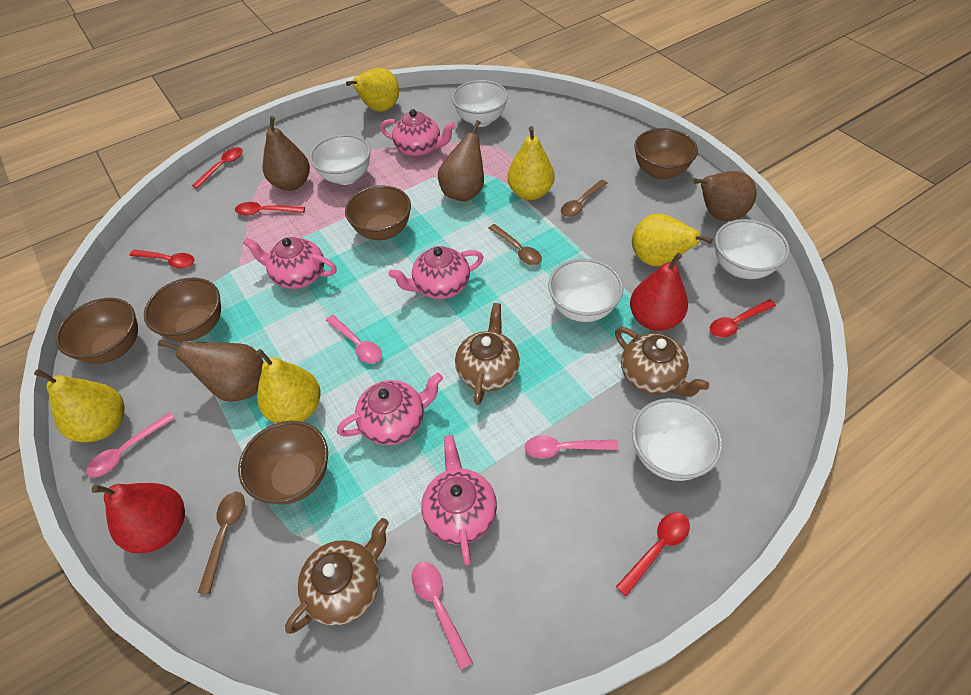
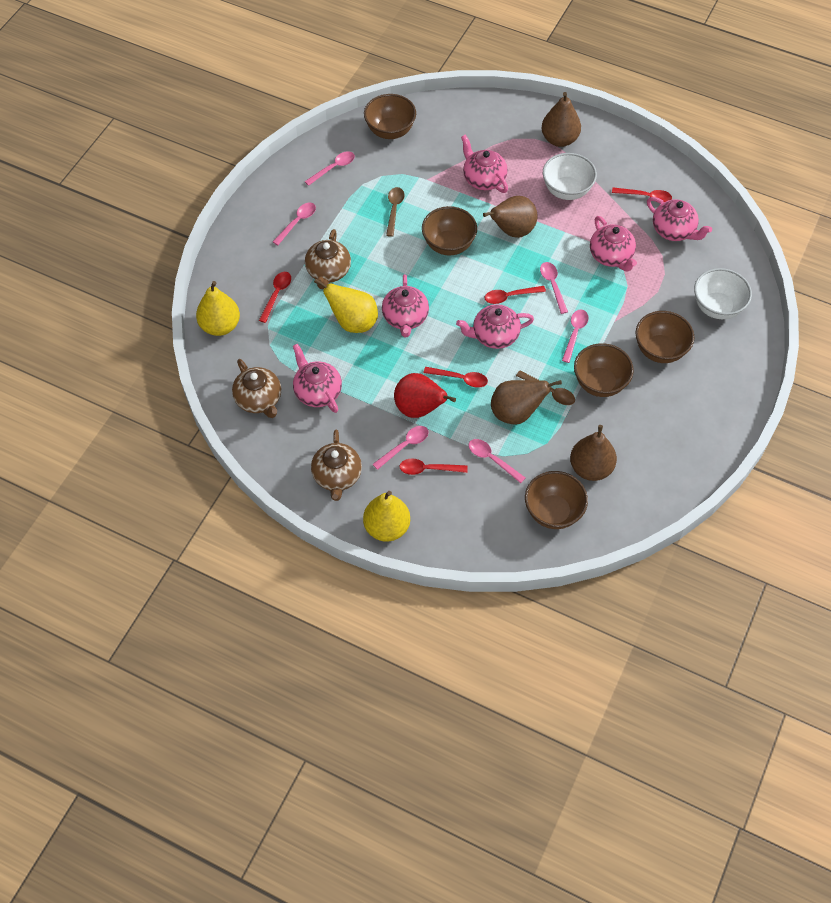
brown spoon: [198,492,245,594] [489,224,542,265] [561,180,607,217] = 3 -> [386,187,404,237] [516,371,575,405] = 2
pink spoon: [86,412,175,478] [326,315,382,364] [412,562,473,670] [525,435,619,459] = 4 -> [273,203,316,245] [304,151,355,186] [373,426,429,470] [469,439,525,483] [540,262,568,314] [562,310,589,363] = 6
pink teapot: [243,237,337,289] [337,373,443,445] [380,109,456,157] [389,246,484,299] [421,435,497,565] = 5 -> [293,344,342,413] [382,274,429,337] [456,304,534,349] [461,135,508,193] [590,216,637,272] [647,197,712,241] = 6
red pear: [91,483,185,553] [630,253,688,331] = 2 -> [394,373,456,418] = 1
white bowl: [309,134,371,185] [452,80,508,127] [548,258,623,322] [632,398,723,481] [715,219,790,279] = 5 -> [543,153,597,200] [694,268,752,319] = 2
yellow pear: [34,369,125,442] [256,349,320,423] [346,68,399,112] [507,126,554,200] [632,214,713,266] = 5 -> [196,281,240,336] [314,279,378,333] [363,491,410,542] = 3

